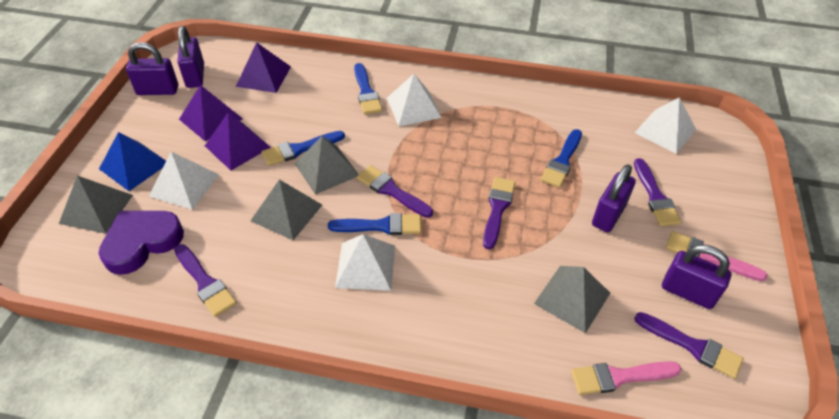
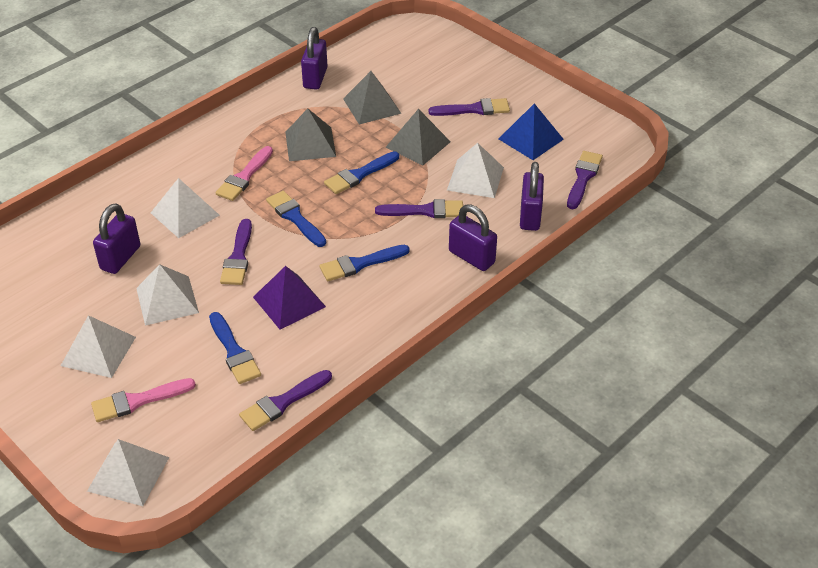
grey pyramid: [59,176,133,234] [251,179,322,240] [294,136,359,195] [534,266,610,333] = 4 -> [285,109,336,161] [343,71,401,125] [386,109,451,166] = 3
purple heart: [99,211,184,275] = 1 -> none = 0
purple pyramid: [179,85,243,141] [205,113,271,171] [236,42,291,93] = 3 -> [253,266,326,330] = 1
white pyramid: [149,152,219,210] [335,234,395,291] [387,74,442,126] [635,97,696,154] = 4 -> [61,315,136,378] [87,439,169,506] [136,264,199,326] [151,178,220,238] [447,143,504,198] = 5

